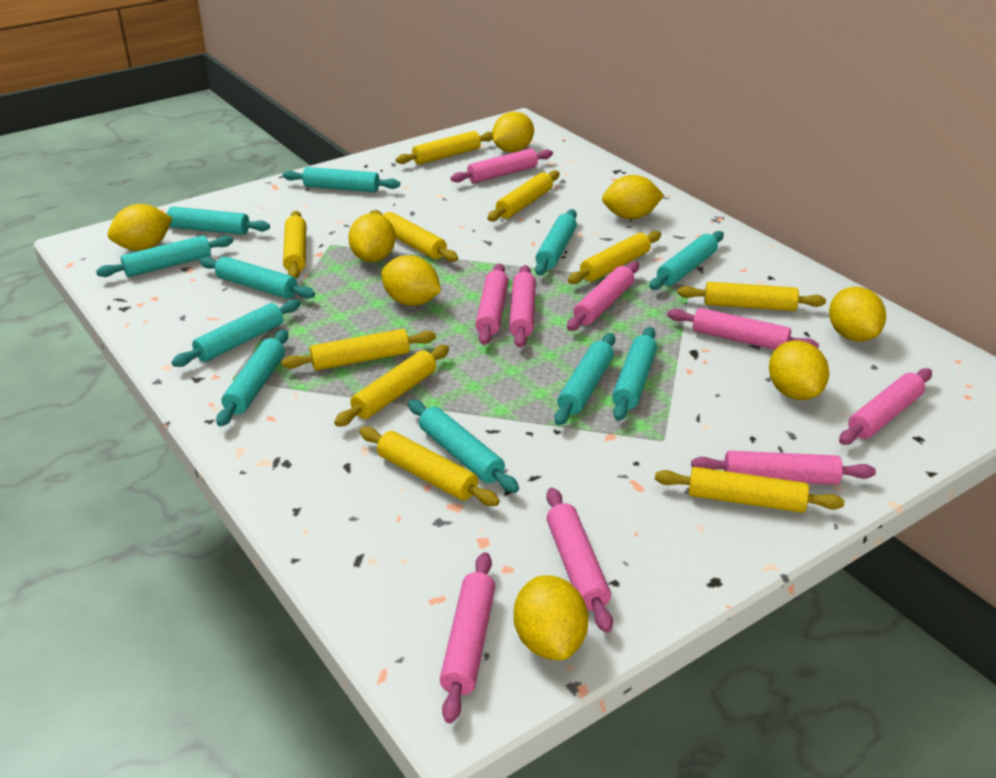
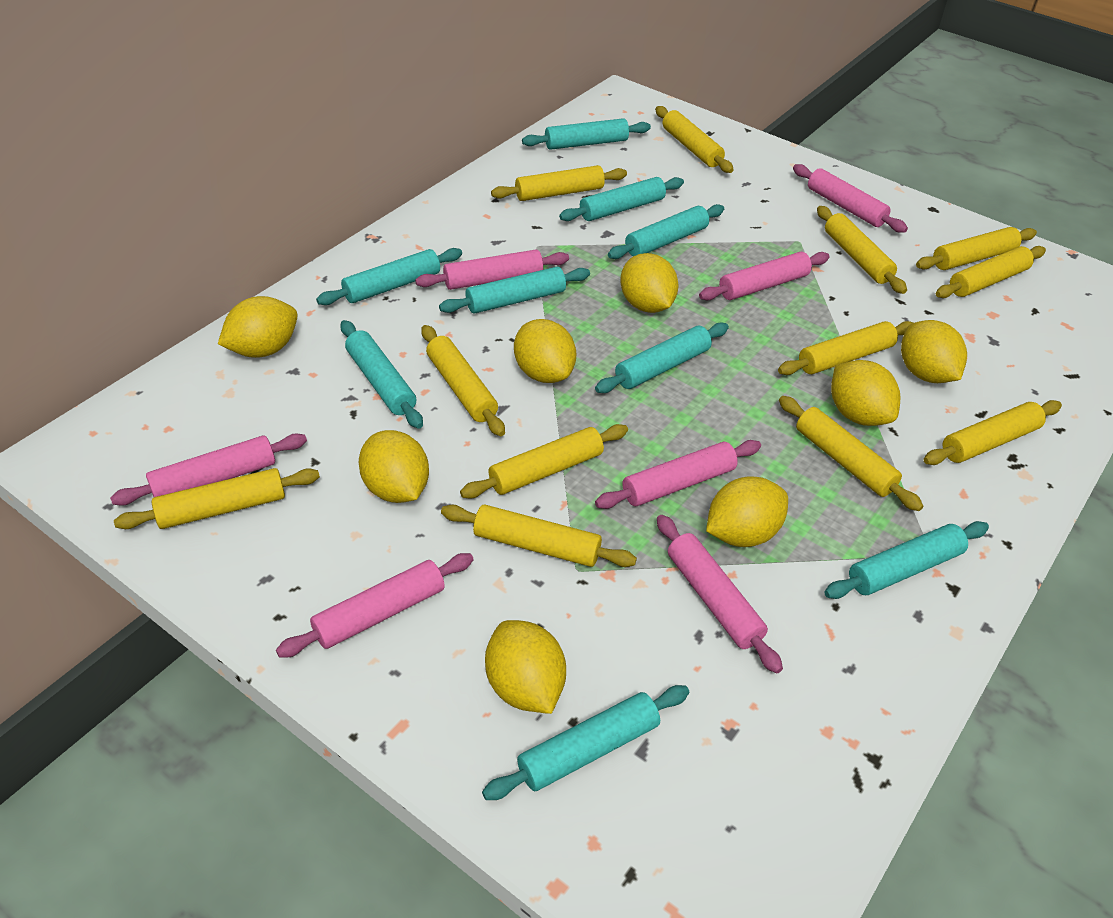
pink rolling pin: [440,552,495,723] [450,149,553,183] [475,264,508,345] [509,265,536,348] [546,488,613,633] [567,262,639,331] [667,308,819,350] [691,451,876,485] [839,368,932,445] = 9 -> [110,433,307,506] [276,553,474,658] [415,249,569,290] [595,440,761,509] [657,515,783,674] [699,252,830,300] [793,164,908,233] = 7
turquoise rolling pin: [96,235,233,277] [166,207,270,235] [172,299,301,367] [199,256,315,299] [216,330,288,426] [282,167,400,192] [408,400,519,493] [535,209,577,275] [554,333,615,425] [612,327,657,421] [649,231,724,290] = 11 -> [316,248,462,305] [340,320,423,429] [439,267,590,313] [482,685,689,800] [522,118,651,150] [559,177,684,221] [595,322,729,393] [608,204,724,259] [824,521,989,599] = 9
yellow rolling pin: [281,329,436,370] [283,211,306,279] [334,345,449,427] [359,427,500,506] [370,210,458,262] [396,131,493,165] [488,170,559,221] [568,231,661,284] [655,467,844,513] [678,282,826,311] = 10 -> [114,468,320,529] [421,325,505,436] [441,504,637,567] [460,424,628,499] [491,165,627,201] [655,106,734,173] [778,321,914,375] [779,396,923,511] [817,206,907,294] [916,227,1037,270] [924,400,1062,465] [936,246,1046,298] = 12

